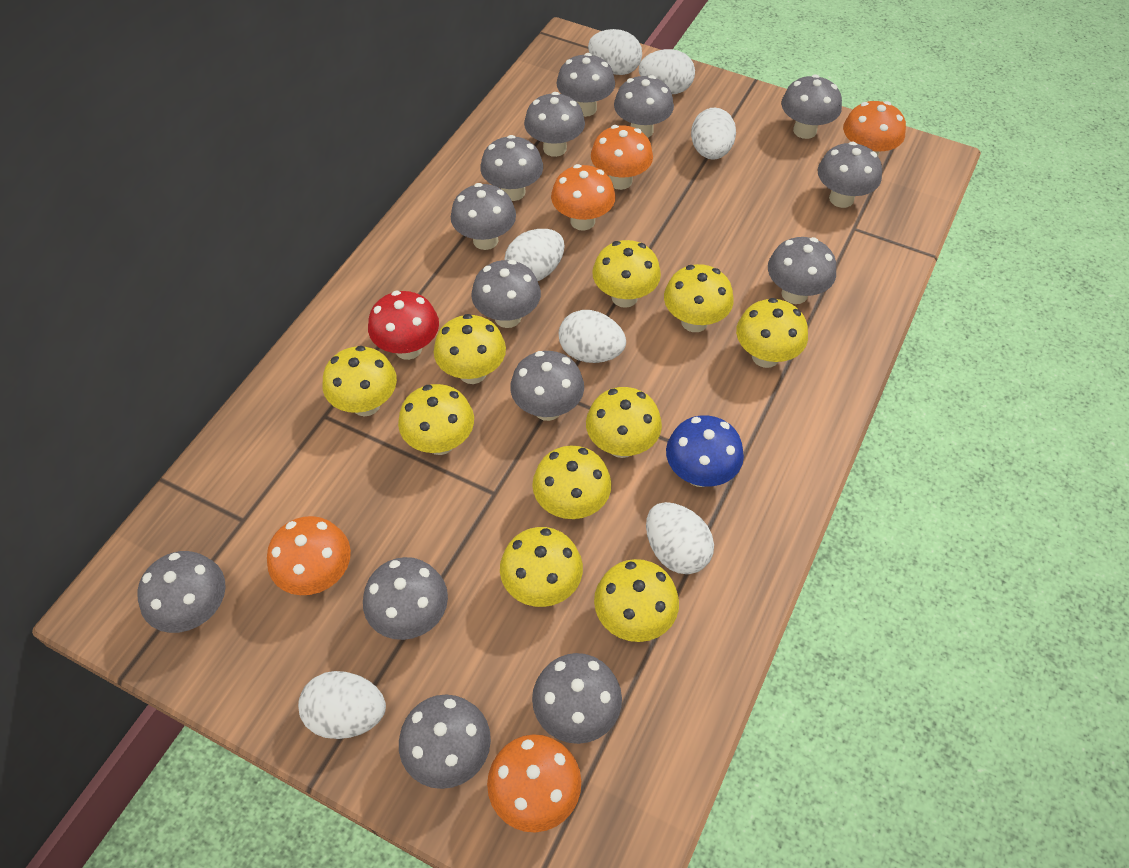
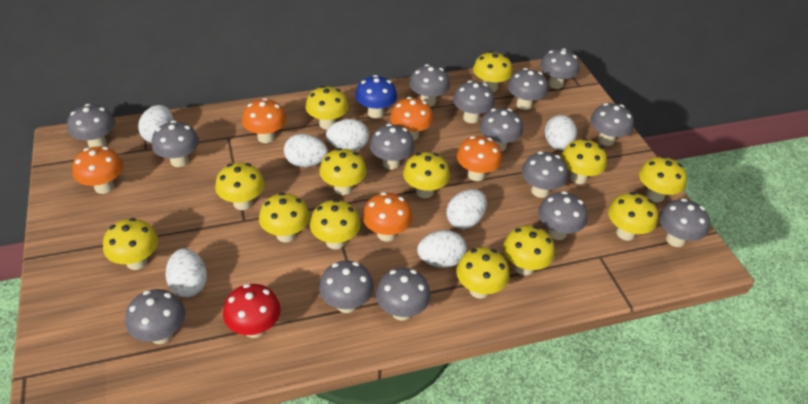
grey mushroom: [138,551,226,633] [363,557,448,640] [399,695,491,789] [451,183,516,250] [471,260,541,328] [480,135,543,201] [510,351,584,421] [524,92,585,157] [532,653,622,744] [556,53,615,117] [614,75,674,137] [768,237,836,304] [781,74,842,139] [818,142,882,208] = 14 -> [67,104,115,148] [125,289,185,344] [152,120,199,167] [319,260,374,313] [369,124,415,169] [376,268,431,321] [409,64,450,106] [453,80,495,123] [480,108,523,151] [507,68,548,110] [522,151,568,198] [538,191,587,240] [540,48,580,89] [590,103,634,146] [659,198,710,247] = 15
yellow mushroom: [323,346,397,416] [398,384,474,455] [434,314,506,384] [500,527,583,607] [532,446,611,519] [586,387,662,458] [592,240,661,308] [594,559,679,642] [664,264,734,332] [736,298,808,368] = 10 -> [103,218,158,270] [215,162,265,210] [259,192,310,243] [305,86,348,130] [310,199,361,249] [319,148,367,195] [403,152,450,198] [456,247,509,299] [473,51,513,92] [503,225,555,275] [561,138,607,184] [608,192,658,241] [639,156,687,202] = 13

